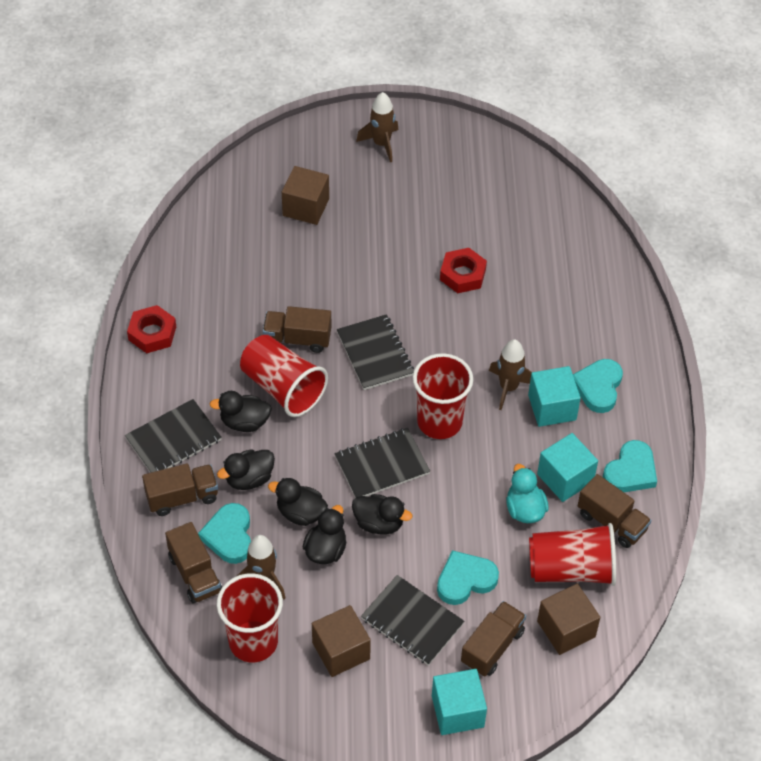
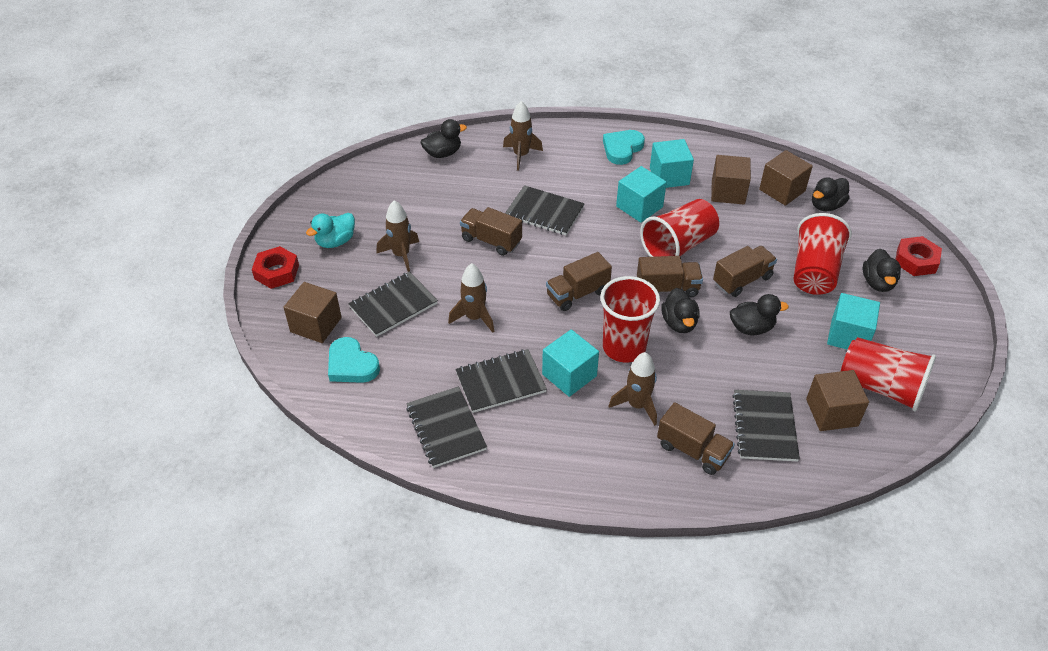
black notebook: [125,399,222,473] [335,428,430,498] [337,314,414,390] [361,575,464,665] = 4 -> [349,272,438,337] [406,386,487,468] [456,349,547,413] [505,185,585,235] [732,390,800,461] = 5
brown cube: [282,166,329,225] [312,605,371,677] [537,584,600,655] = 3 -> [283,282,342,343] [711,155,751,205] [759,150,813,206] [806,370,869,431] = 4
brown rocket: [237,535,285,600] [356,92,398,162] [489,339,532,410] = 3 -> [376,200,419,272] [448,263,494,333] [503,101,543,171] [609,352,657,426] = 4
turquoise cube: [432,669,487,735] [528,366,581,427] [537,433,598,502] = 3 -> [542,329,599,397] [616,166,667,223] [650,139,694,188] [827,293,880,350] = 4
turquoise heart: [198,503,251,564] [437,550,499,605] [573,359,623,413] [603,440,657,492] = 4 -> [328,337,380,383] [603,130,645,165] = 2

